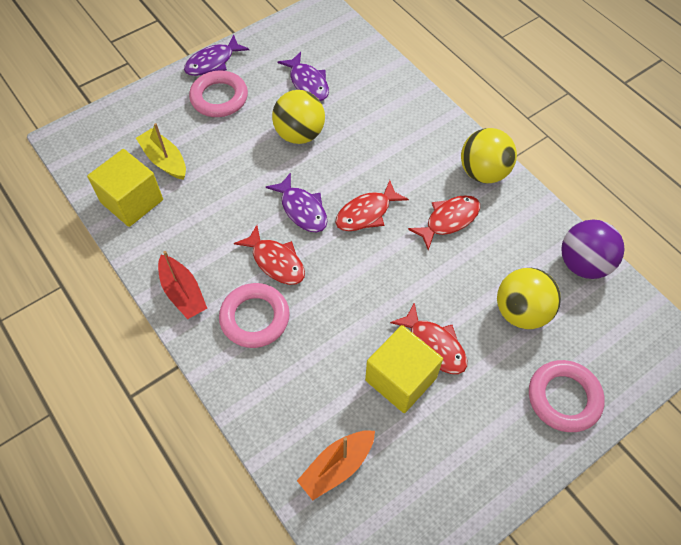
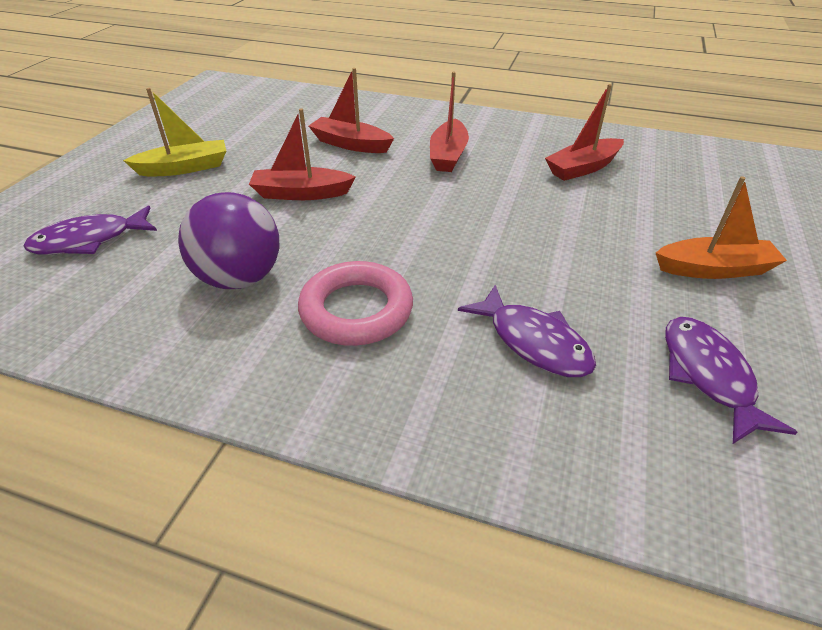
pink ring: [189,70,248,117] [219,283,290,348] [529,360,605,432] = 3 -> [298,261,413,346] = 1
red boat: [158,251,207,319] = 1 -> [249,108,356,200] [309,68,394,153] [430,72,469,172] [545,84,624,181] = 4
red fish: [234,225,305,285] [335,180,409,231] [390,302,467,374] [408,195,480,250] = 4 -> none = 0
yellow ball: [272,90,325,144] [461,128,517,183] [497,268,561,329] = 3 -> none = 0
yellow cube: [87,149,163,227] [365,325,443,413] = 2 -> none = 0

